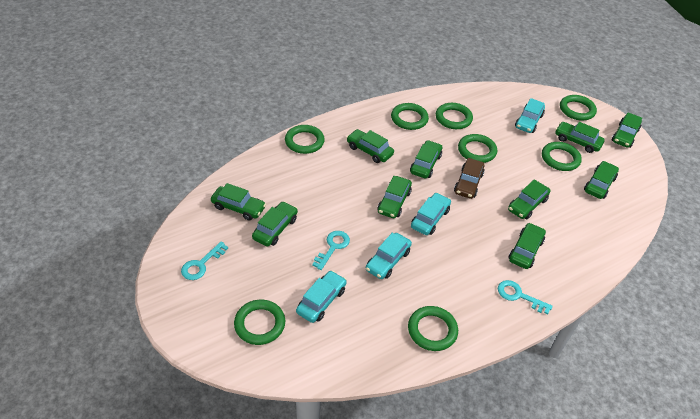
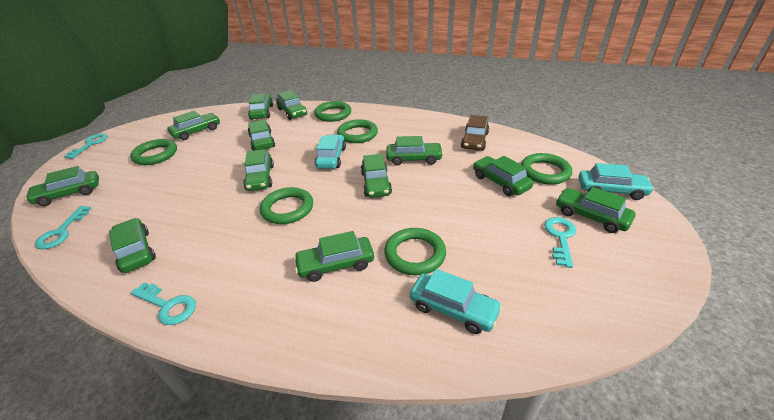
green car: [211,183,266,221] [252,201,298,247] [347,129,394,163] [378,176,412,218] [410,140,442,179] [508,180,551,219] [509,223,546,269] [555,122,605,153] [584,161,619,199] [612,112,642,148] = 10 -> [25,166,99,206] [109,218,156,273] [167,111,220,140] [243,149,274,191] [248,93,273,120] [248,120,275,151] [276,90,307,120] [294,231,374,282] [361,154,392,198] [386,136,443,166] [473,156,533,196] [556,187,635,233] = 12
green ring: [234,300,285,345] [285,125,325,154] [391,103,429,130] [408,306,458,351] [436,103,473,129] [458,134,497,163] [542,142,582,171] [560,95,597,121] = 8 -> [130,139,177,165] [260,187,313,224] [314,101,351,122] [337,119,378,143] [384,228,446,275] [521,153,572,185] = 6
turquoise car: [296,270,346,323] [366,233,412,279] [411,193,451,235] [515,98,545,133] = 4 -> [315,135,346,169] [410,269,503,334] [578,163,654,200] = 3
turquoise key: [181,242,228,280] [312,231,350,270] [498,280,553,314] = 3 -> [35,206,92,249] [64,133,108,159] [131,282,196,325] [544,217,576,268] = 4

